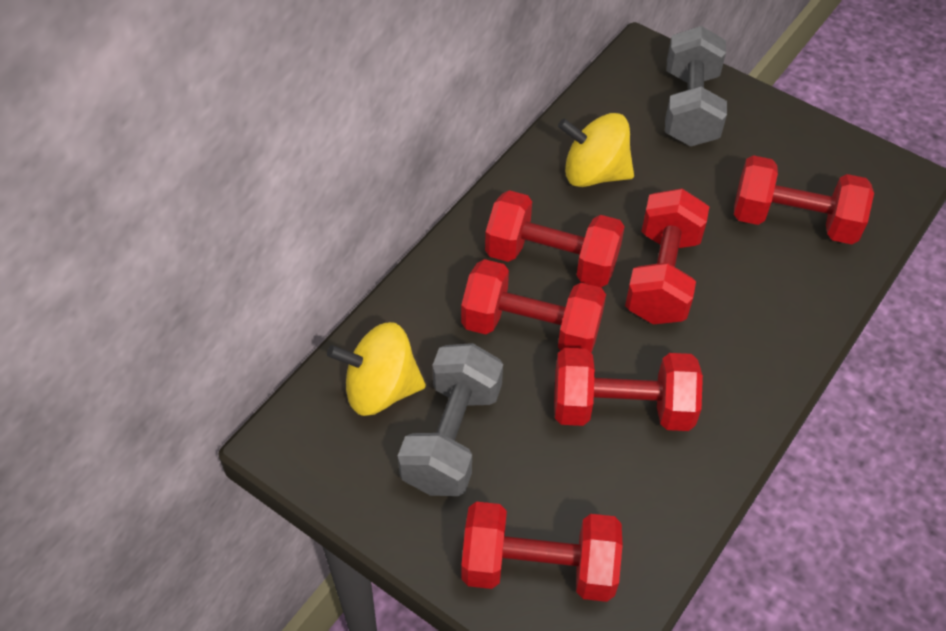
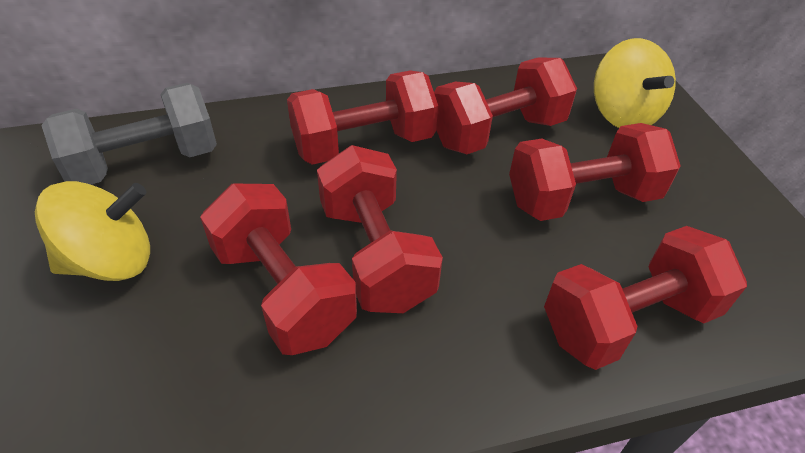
grey dumbbell: [398,343,503,496] [665,26,727,146] = 2 -> [41,83,217,185] = 1

